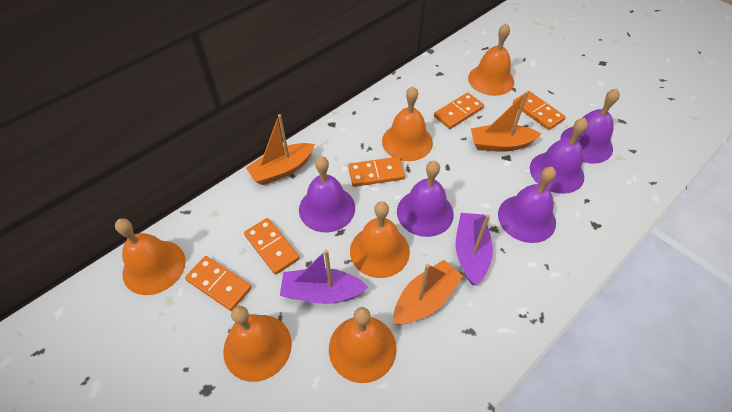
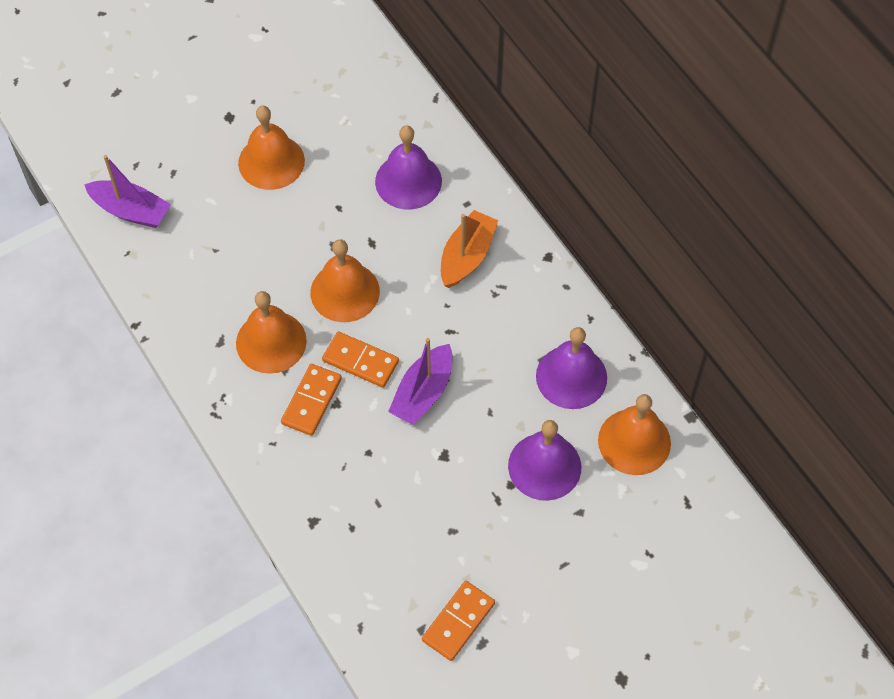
orange bell: [115,218,186,295] [223,306,292,382] [329,307,397,383] [350,202,410,278] [382,86,433,161] [468,23,514,96] = 6 -> [236,291,307,374] [238,106,305,190] [311,239,380,322] [598,394,671,475] = 4
orange boat: [246,114,315,185] [393,260,463,325] [471,91,541,152] = 3 -> [441,210,498,288] = 1
orange domino: [185,256,252,311] [244,218,300,275] [348,157,405,187] [434,93,484,129] [513,91,565,130] = 5 -> [281,364,342,436] [322,331,399,388] [422,581,495,661] = 3
purple bell: [299,156,355,232] [397,161,454,237] [498,167,556,243] [530,118,588,194] [560,89,620,164] = 5 -> [375,125,442,210] [508,420,581,501] [536,327,607,409] = 3

